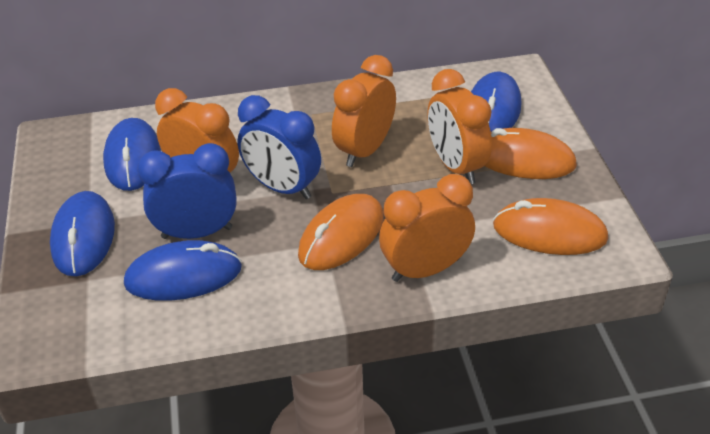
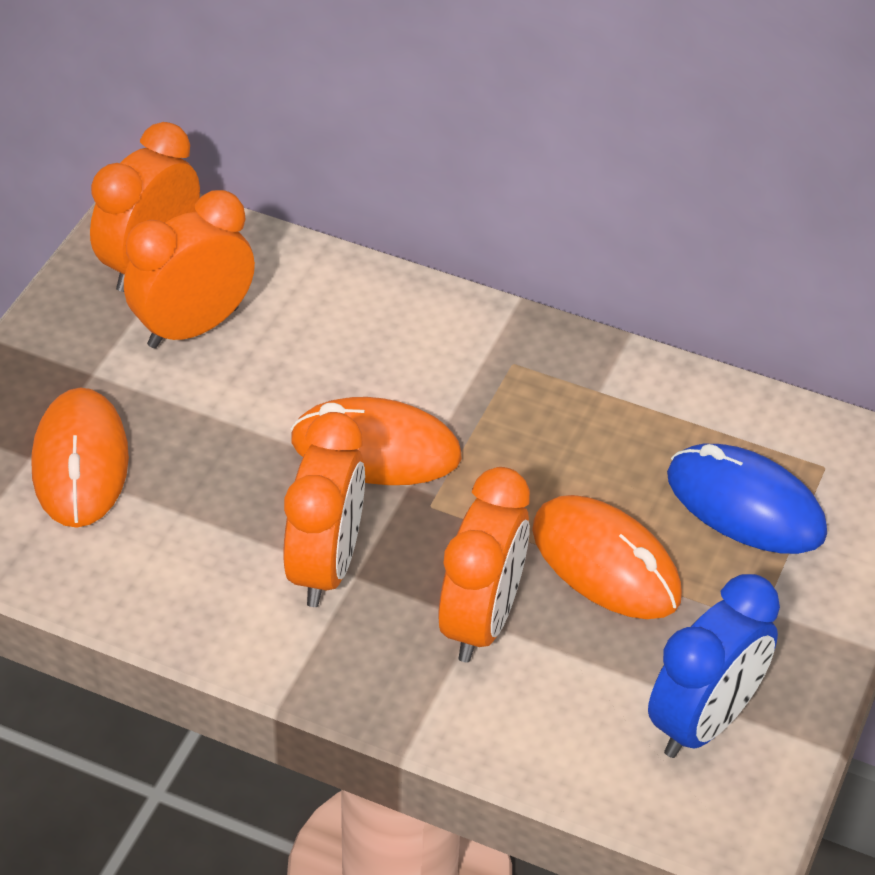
blue clock: [137,143,237,239] [237,95,321,199] = 2 -> [648,574,780,758] = 1
blue mouse: [50,191,115,276] [103,118,161,191] [124,240,242,301] [471,72,521,132] = 4 -> [667,444,827,554] = 1

